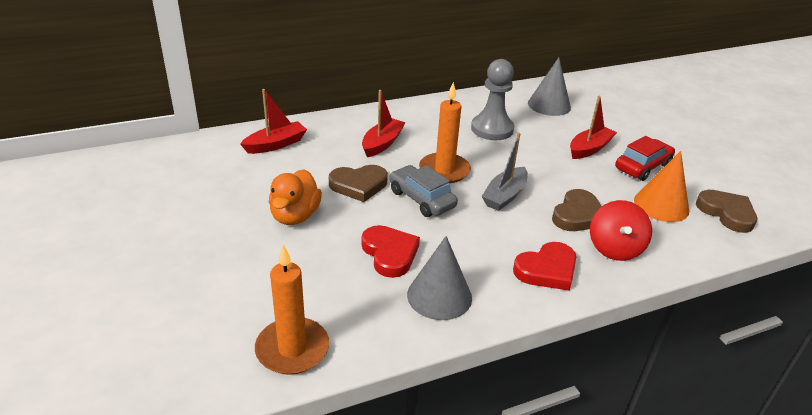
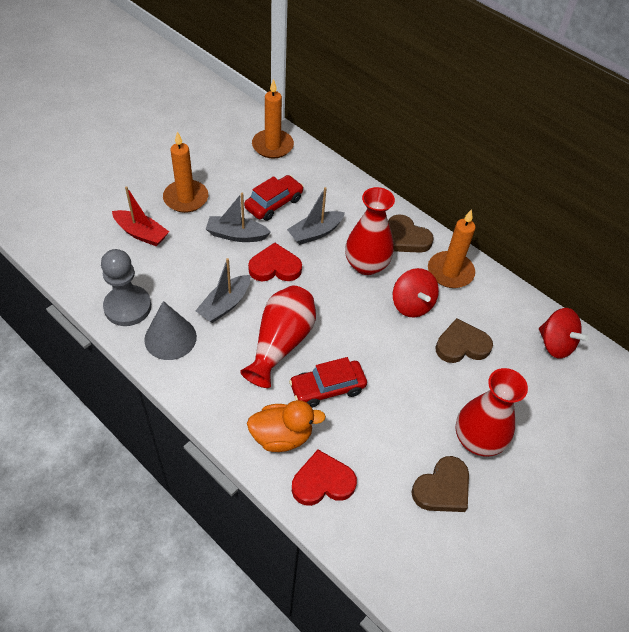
grey boat: [481,133,528,211] = 1 -> [195,258,250,323] [206,193,271,242] [287,187,345,245] = 3
grey car: [389,165,458,217] = 1 -> none = 0
grey cone: [407,236,472,320] [528,58,571,116] = 2 -> [144,301,197,360] = 1
orange candle: [255,245,329,375] [419,82,471,183] = 2 -> [163,131,208,213] [252,79,294,158] [428,209,476,288] = 3
orange cone: [634,151,689,222] = 1 -> none = 0
red boat: [240,89,307,154] [362,90,406,157] [570,95,617,159] = 3 -> [112,187,169,247] = 1
red car: [615,136,675,181] = 1 -> [244,175,304,221] [289,357,367,408] = 2
red spinning top: [590,200,652,261] = 1 -> [393,268,439,317] [539,308,589,359] = 2
red vase: none = 0 -> [240,285,316,388] [345,187,395,275] [455,368,528,456] = 3

